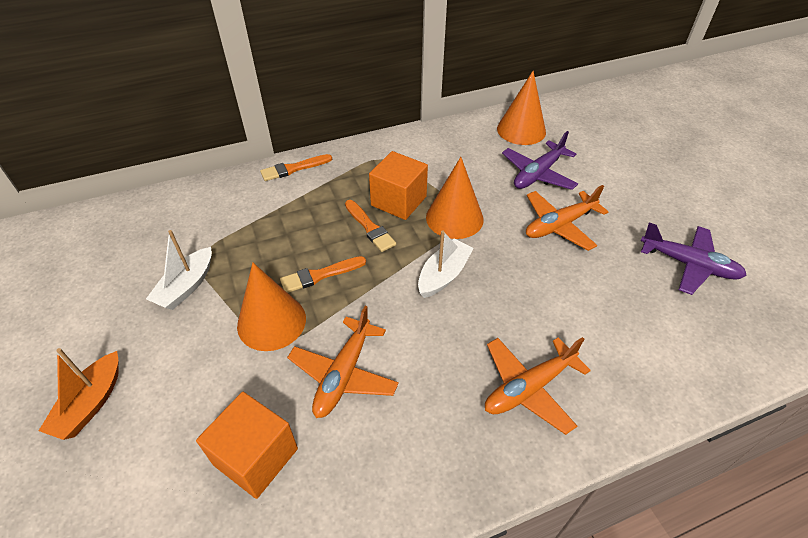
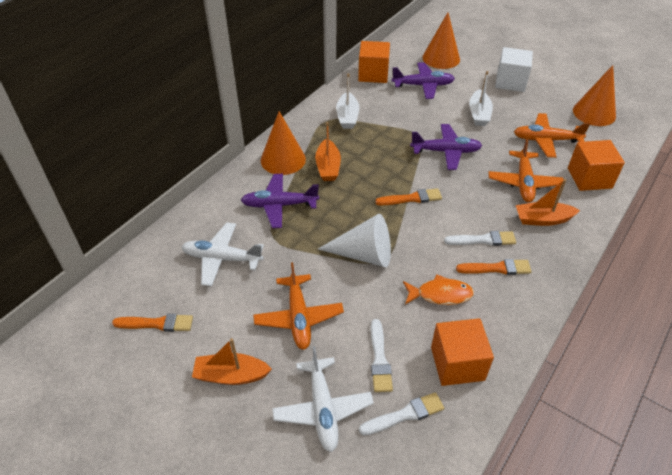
orange boat: [39,348,119,440] = 1 -> [192,338,272,385] [315,122,341,181] [516,179,580,226] = 3
orange cube: [196,392,298,499] [369,151,428,220] = 2 -> [358,41,390,83] [431,318,494,386] [568,140,625,191] = 3
orange fish: none = 0 -> [403,274,474,305] = 1
purple plane: [502,131,578,190] [641,222,747,295] = 2 -> [241,174,319,228] [391,62,455,99] [410,124,482,170] = 3
white brush: none = 0 -> [359,392,444,436] [371,319,393,392] [444,231,516,246] = 3
white cone: none = 0 -> [318,214,391,267] = 1
white cube: none = 0 -> [495,47,533,92] = 1
white plane: none = 0 -> [181,223,264,287] [272,346,374,452] = 2

